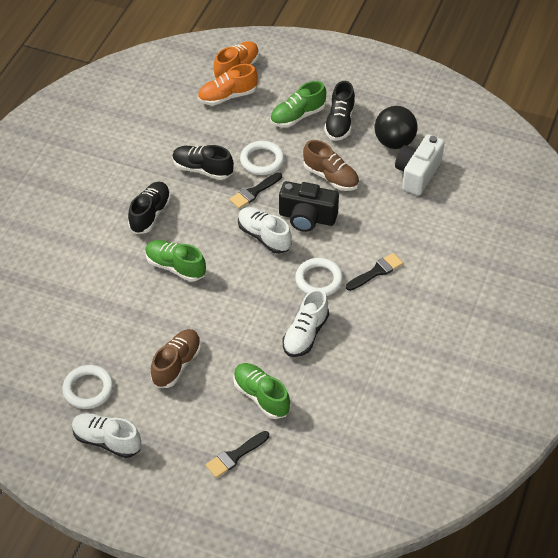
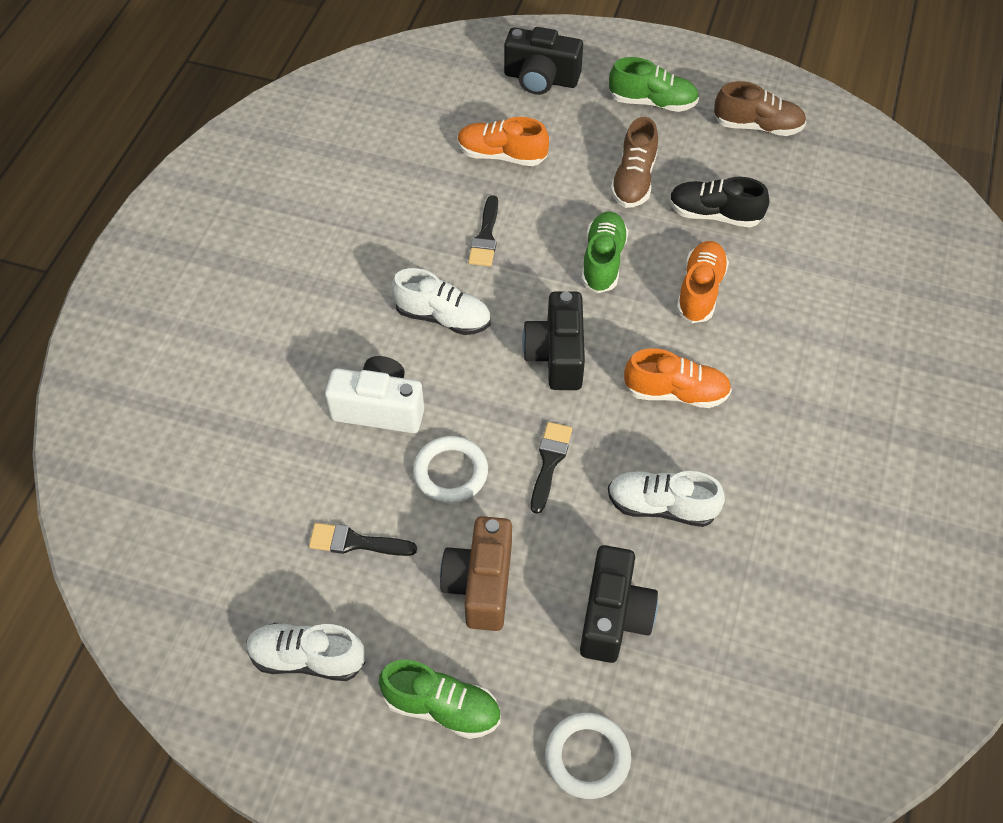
black ball: [375,106,418,149] = 1 -> none = 0
black camera: [279,181,339,232] = 1 -> [504,27,583,95] [522,291,585,390] [580,545,658,663] = 3
black shoe: [128,182,171,234] [172,145,234,180] [324,81,355,141] = 3 -> [669,177,769,228] = 1
brown camera: none = 0 -> [440,516,512,631] = 1
orange shoe: [198,64,258,105] [213,41,259,79] = 2 -> [457,117,549,166] [624,348,732,408] [676,241,729,323] = 3
white ring: [62,365,113,409] [240,141,284,175] [295,258,343,296] = 3 -> [413,436,488,503] [545,713,631,799] = 2

